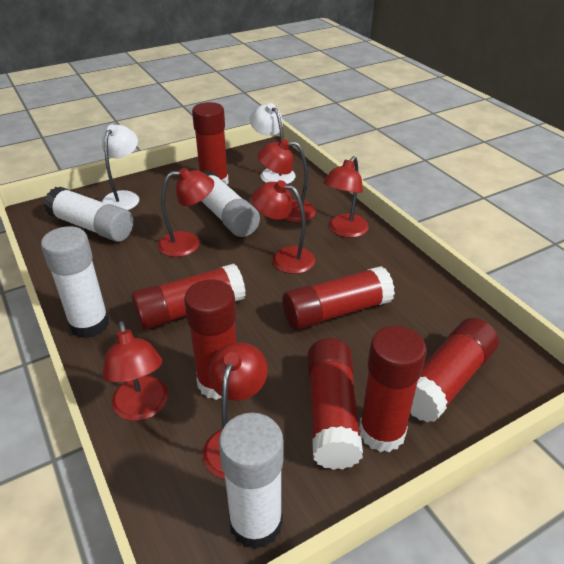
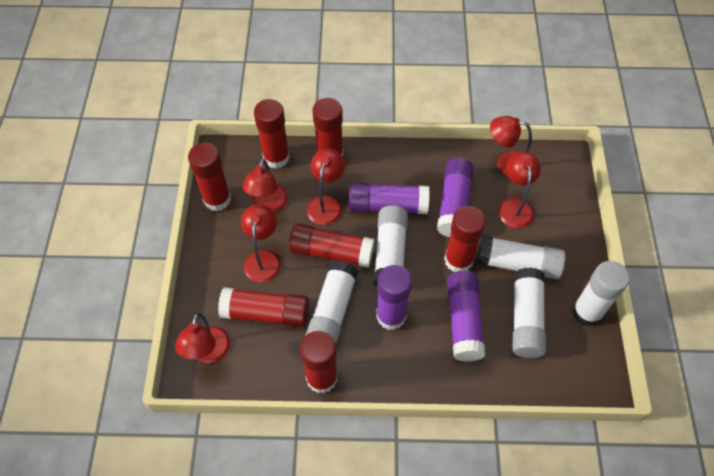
purple glue stick: none = 0 -> [349,182,429,214] [376,265,412,330] [437,158,474,237] [447,271,486,362] = 4
white glue stick: [41,226,109,339] [44,187,133,242] [201,170,260,237] [219,413,284,549] = 4 -> [305,260,358,345] [373,205,408,287] [477,235,566,279] [513,267,546,358] [572,261,630,327] = 5
white lamp: [101,124,139,210] [250,103,296,184] = 2 -> none = 0

